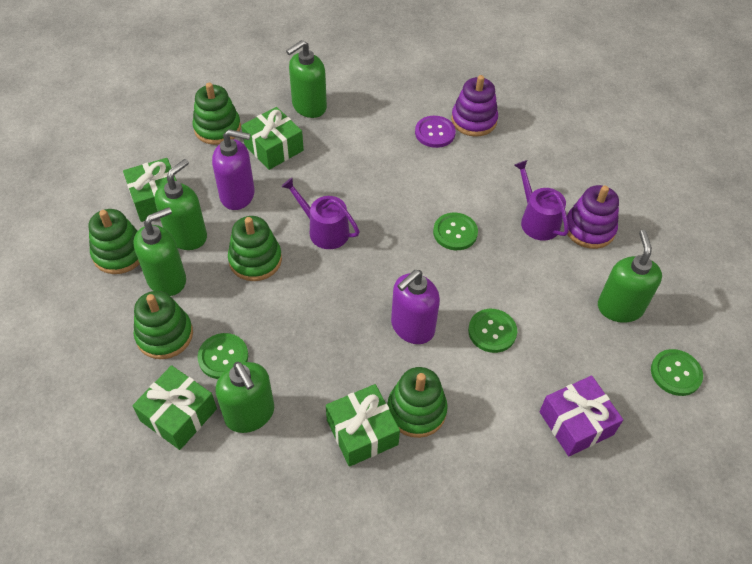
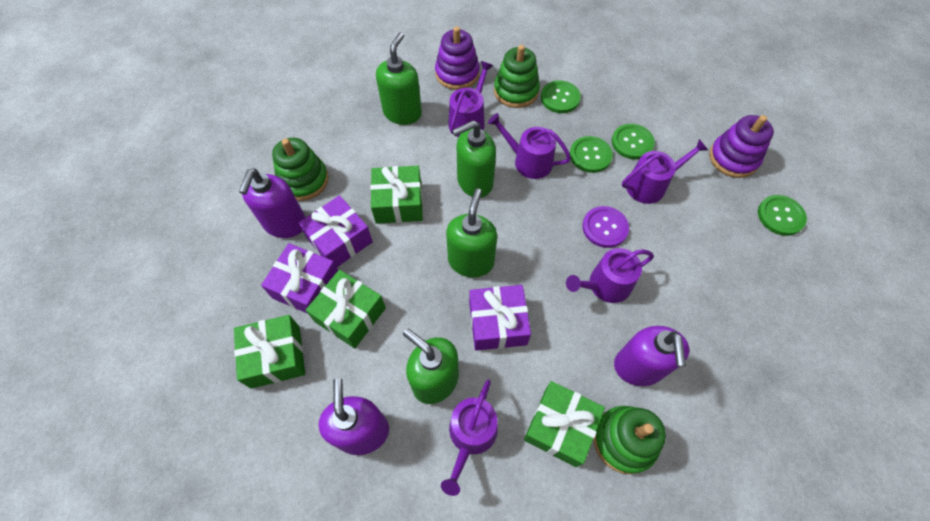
green soap dispenser: [133,207,186,296] [155,159,207,250] [216,362,274,433] [286,40,327,118] [598,230,662,323] = 5 -> [376,32,422,125] [403,328,459,404] [446,189,497,277] [452,120,496,198] = 4
green stacking toy: [89,209,140,274] [134,291,193,359] [193,83,241,145] [228,216,282,281] [387,367,448,438] = 5 -> [272,138,329,201] [494,45,540,108] [594,406,666,474] = 3
purple gift: [539,376,623,456] = 1 -> [261,243,338,314] [298,195,373,267] [469,285,531,351] = 3
purple soap dispenser: [212,129,255,210] [391,270,440,344] = 2 -> [239,168,306,238] [318,378,389,455] [614,326,689,386] = 3
purple watering can: [281,178,360,249] [514,160,569,241] = 2 -> [441,379,498,496] [448,61,493,137] [488,113,571,179] [566,248,654,303] [622,139,708,204] = 5

